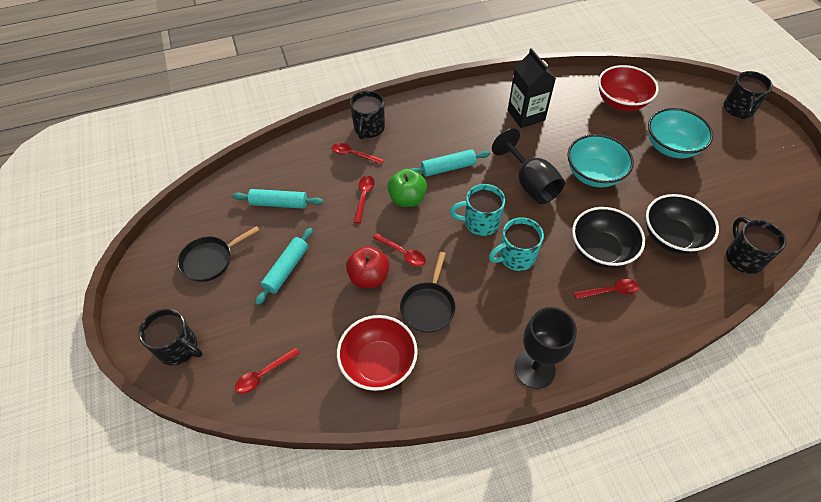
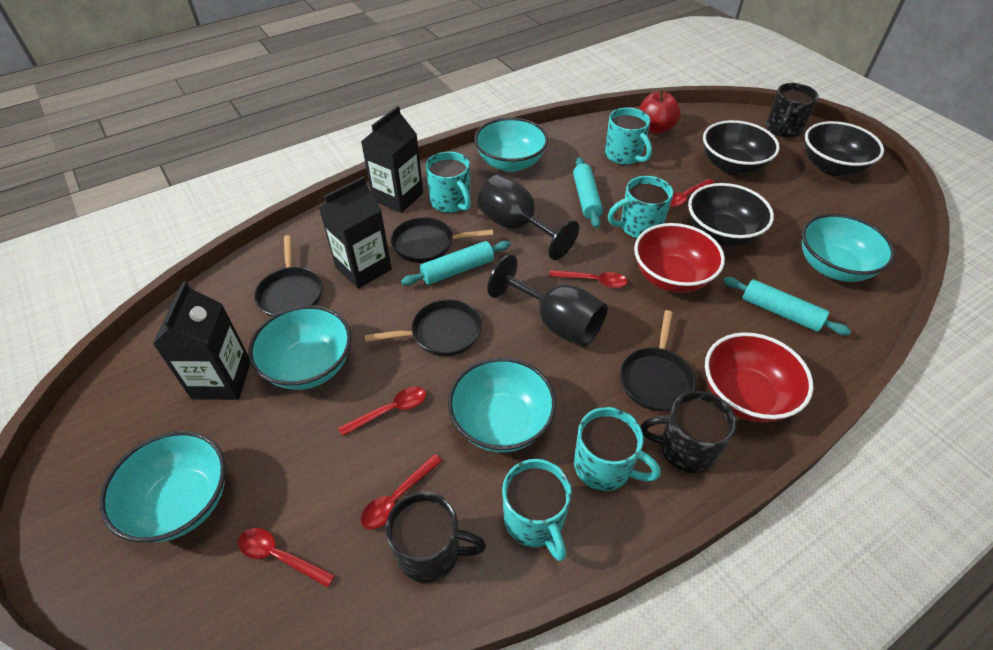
black bowl: [572,207,645,268] [646,194,719,254] = 2 -> [688,183,774,246] [703,120,780,175] [805,121,884,176] = 3
black carton: [508,48,556,128] = 1 -> [152,281,250,400] [319,176,392,289] [361,106,423,213] = 3
black mug: [139,309,203,366] [350,90,385,139] [723,71,773,119] [726,217,786,274] = 4 -> [385,492,486,583] [640,391,736,473] [766,83,819,138] = 3
black pan: [177,226,259,282] [400,252,455,333] = 2 -> [254,235,323,317] [365,300,482,356] [391,217,493,263] [620,310,696,411] = 4
green apple: [387,169,427,207] = 1 -> none = 0
turquoise bowl: [567,134,634,187] [648,108,713,158] = 2 -> [99,431,226,543] [248,305,351,390] [448,357,556,453] [474,117,548,172] [802,214,895,282] = 5
turquoise mug: [450,184,505,236] [489,217,544,271] = 2 -> [425,152,471,213] [502,459,572,561] [574,407,661,491] [605,108,652,165] [608,176,673,238] = 5

